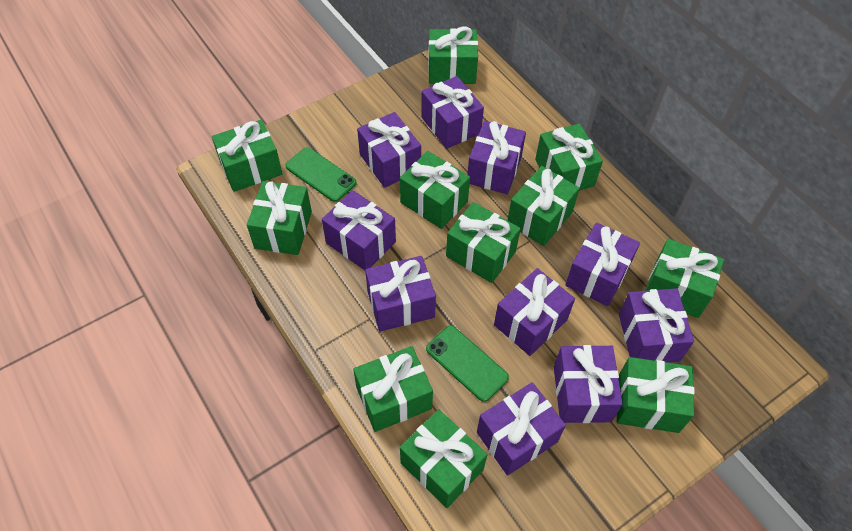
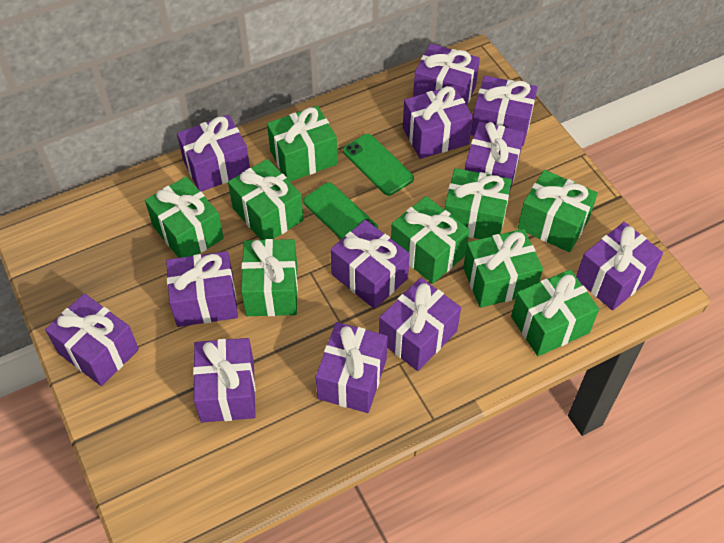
green gift: [212,120,282,192] [247,181,312,255] [353,346,433,432] [400,151,470,229] [400,409,488,508] [428,27,478,84] [446,202,521,283] [507,166,580,246] [535,123,603,191] [617,357,694,433] [645,239,724,318] = 11 -> [145,176,224,258] [228,159,303,240] [241,239,298,316] [267,106,338,181] [391,196,470,284] [444,168,512,239] [463,229,543,308] [511,269,599,356] [518,170,598,252] = 9
purple gift: [322,190,396,270] [357,112,421,188] [365,256,436,332] [421,76,484,149] [467,121,526,194] [477,382,566,476] [494,268,575,356] [554,345,623,423] [565,223,640,306] [619,288,694,363] = 10 -> [45,293,139,386] [166,251,238,327] [177,115,250,192] [193,338,256,422] [316,322,388,413] [330,220,410,309] [379,278,461,371] [403,85,473,159] [413,43,480,106] [465,122,525,193] [471,76,538,146] [576,222,663,311] = 12

